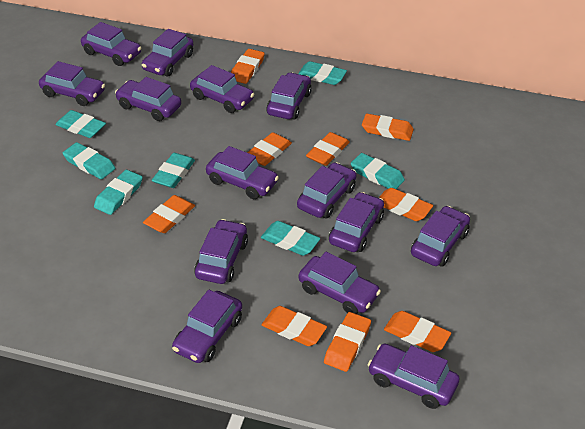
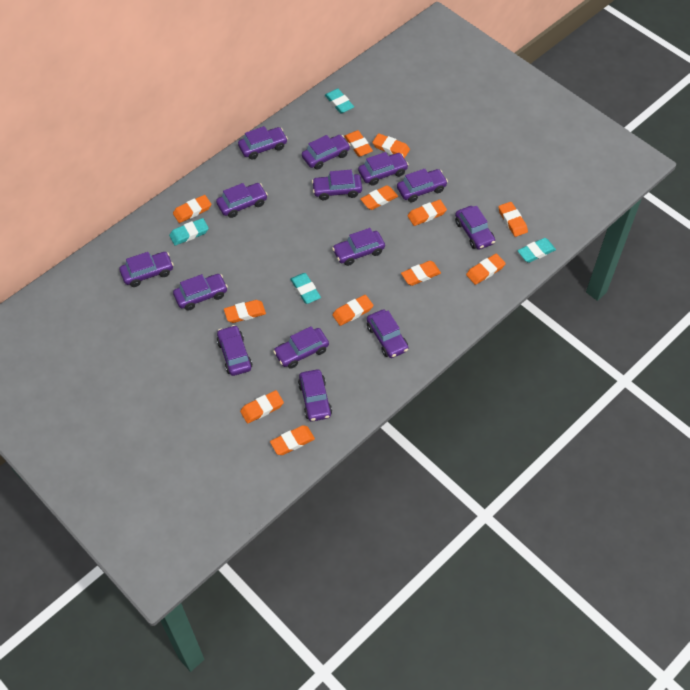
orange eraser: [143,195,195,233] [231,49,265,84] [247,132,292,166] [262,306,327,346] [306,132,350,166] [324,312,371,372] [362,114,414,141] [379,188,433,221] [384,311,451,352] = 9 -> [173,195,211,223] [224,300,266,323] [240,390,284,424] [270,425,315,455] [332,295,373,326] [344,130,373,157] [360,185,398,210] [372,133,410,158] [401,261,441,286] [407,200,447,226] [466,254,506,285] [498,202,528,237] = 12
turquoise eraser: [55,110,106,138] [63,142,115,179] [94,170,143,215] [152,153,195,188] [261,221,320,256] [298,61,347,85] [351,153,405,189] = 7 -> [169,218,209,246] [290,273,321,304] [325,89,354,113] [517,238,556,263] = 4

